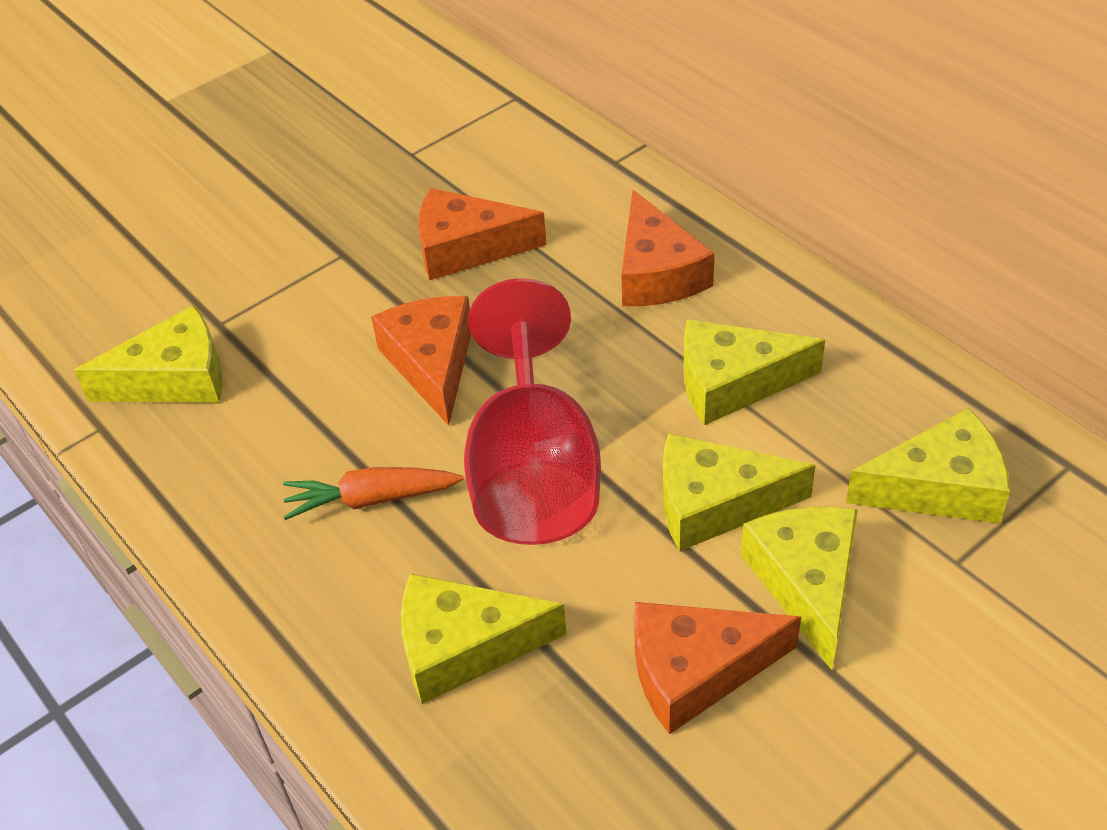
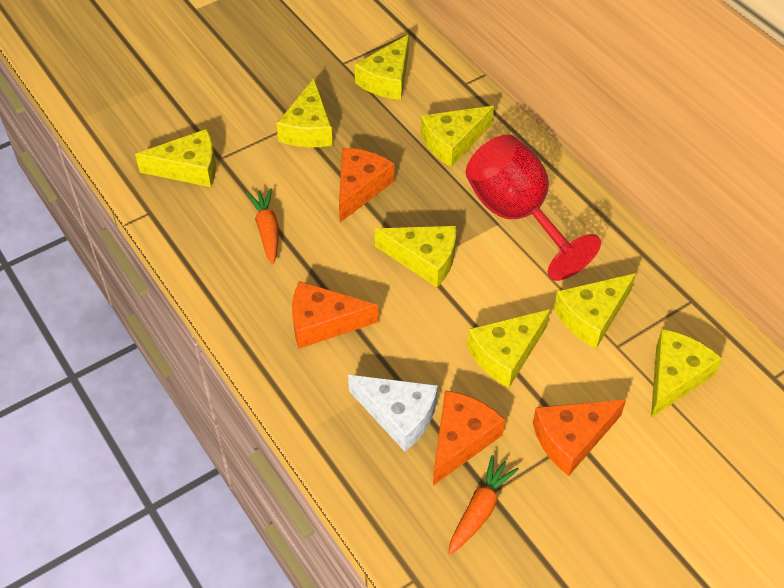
orange carrot: [283,467,464,520] = 1 -> [246,188,279,264] [448,455,519,555] = 2
white cheese: none = 0 -> [348,375,438,451] = 1
yellow cheese: [74,305,222,403] [401,573,567,704] [662,433,816,551] [683,320,825,425] [741,507,858,670] [846,408,1010,523] = 6 -> [135,129,216,187] [276,78,333,148] [354,34,409,100] [375,226,456,287] [421,106,494,167] [467,309,551,388] [554,273,636,349] [651,329,722,418] = 8

